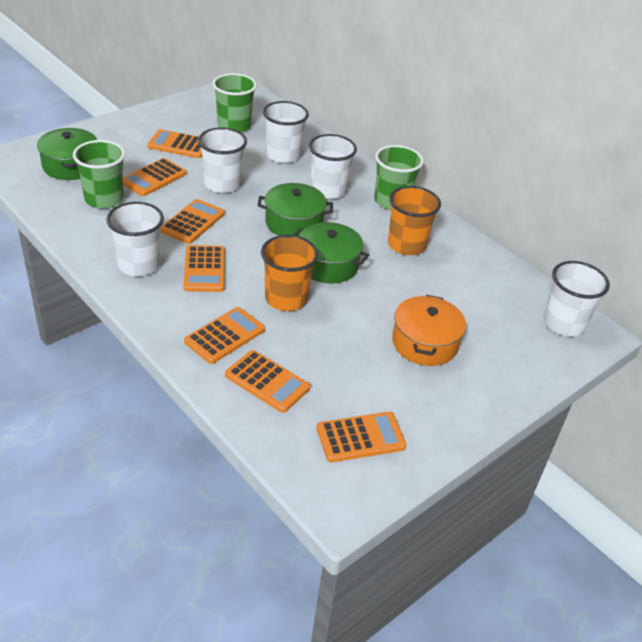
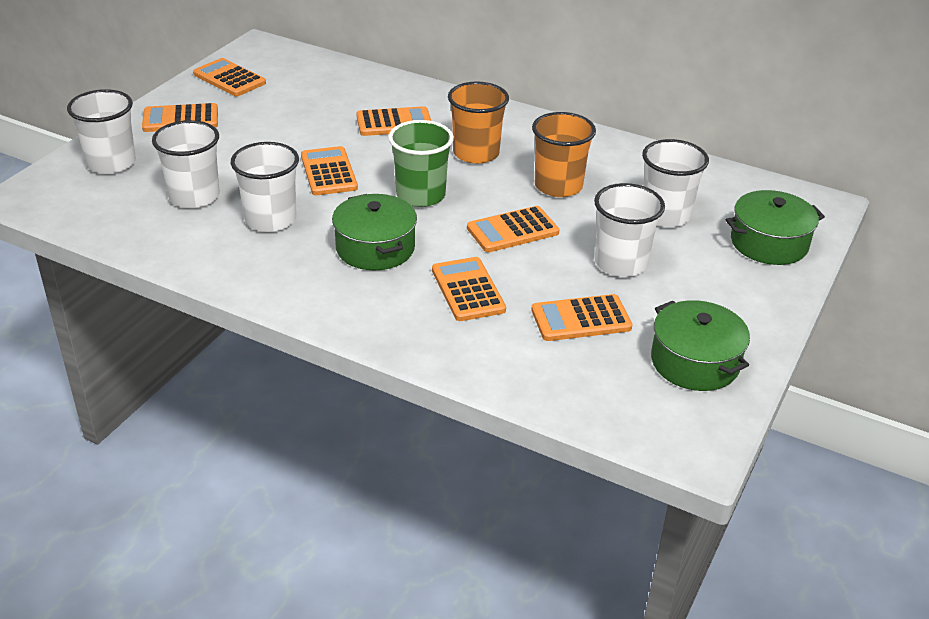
green cup: [73,140,125,209] [213,73,257,132] [374,145,424,210] = 3 -> [388,120,454,207] = 1
orange pot: [392,295,466,366] = 1 -> none = 0

